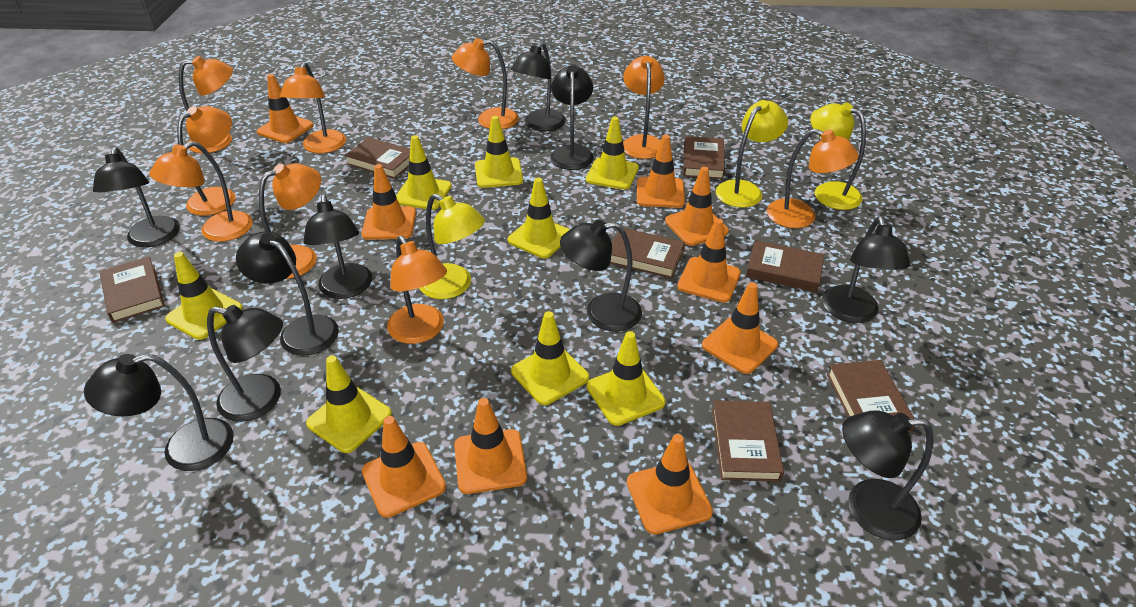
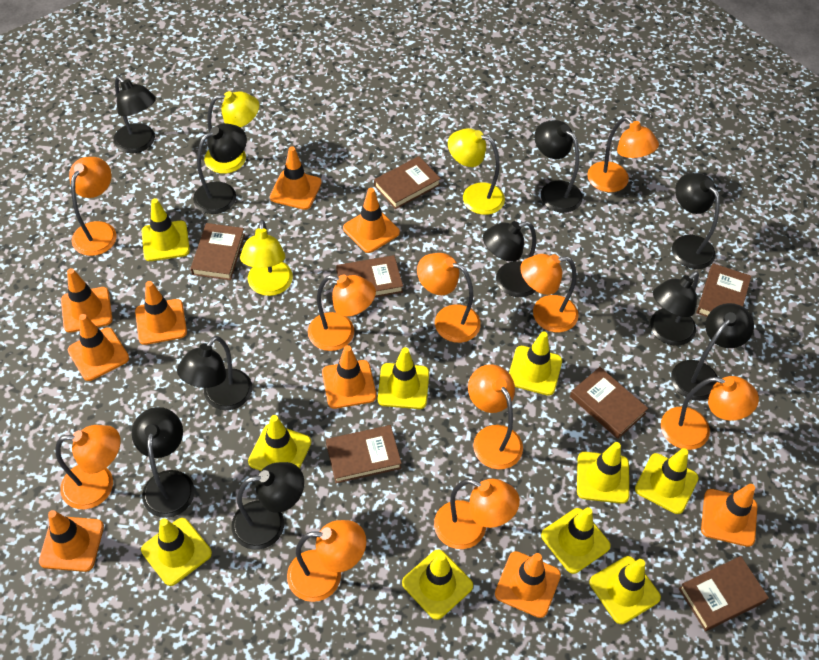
orange lamp: [149,141,253,242] [177,106,236,216] [179,56,233,153] [259,163,321,279] [280,62,346,153] [387,236,447,344] [451,38,519,129] [623,56,665,159] [767,129,859,228] = 9 -> [55,425,120,509] [69,157,117,256] [287,520,366,602] [308,275,376,351] [417,253,481,343] [434,479,520,549] [468,364,523,469] [520,254,579,332] [587,117,659,192] [661,376,759,450] = 10
yellow traffic cone: [165,252,243,340] [306,355,392,453] [396,135,452,210] [475,116,523,188] [508,178,570,258] [511,311,589,405] [586,117,639,190] [587,331,666,426] = 8 -> [141,518,212,586] [142,198,190,261] [248,415,311,471] [378,347,429,409] [402,549,473,620] [509,331,562,396] [541,507,611,574] [577,442,629,504] [589,556,661,624] [635,448,699,514] = 10

